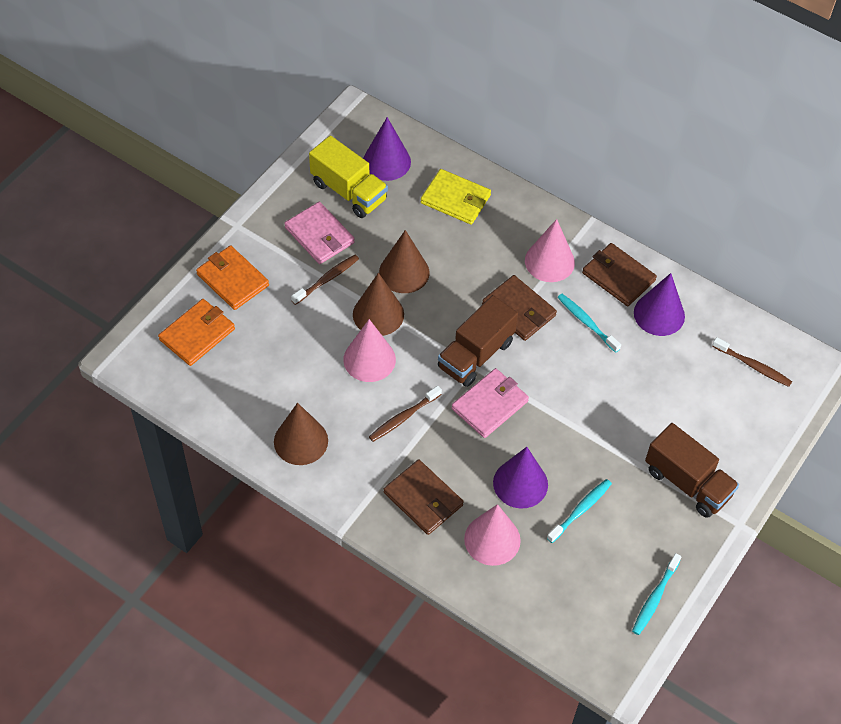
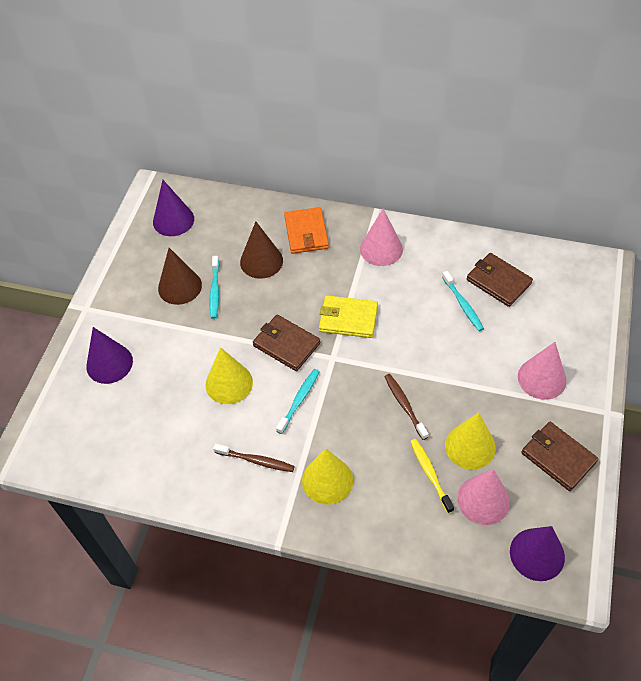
brown cone: [274,403,328,465] [353,273,404,336] [379,230,430,293] = 3 -> [158,248,202,305] [240,222,283,279] = 2
brown toothbrush: [291,255,359,305] [369,386,442,442] [712,337,792,387] = 3 -> [213,444,295,472] [384,374,429,440] = 2
brown truck: [438,295,518,387] [645,423,739,518] = 2 -> none = 0
orange wallet: [158,299,235,366] [196,245,269,310] = 2 -> [284,207,329,254] = 1
pink wallet: [284,202,355,264] [452,368,529,438] = 2 -> none = 0
yellow cone: none = 0 -> [205,347,253,404] [302,448,353,505] [445,413,496,470] = 3
yellow toothbrush: none = 0 -> [410,439,454,513] = 1
yellow truck: [309,135,388,218] = 1 -> none = 0

